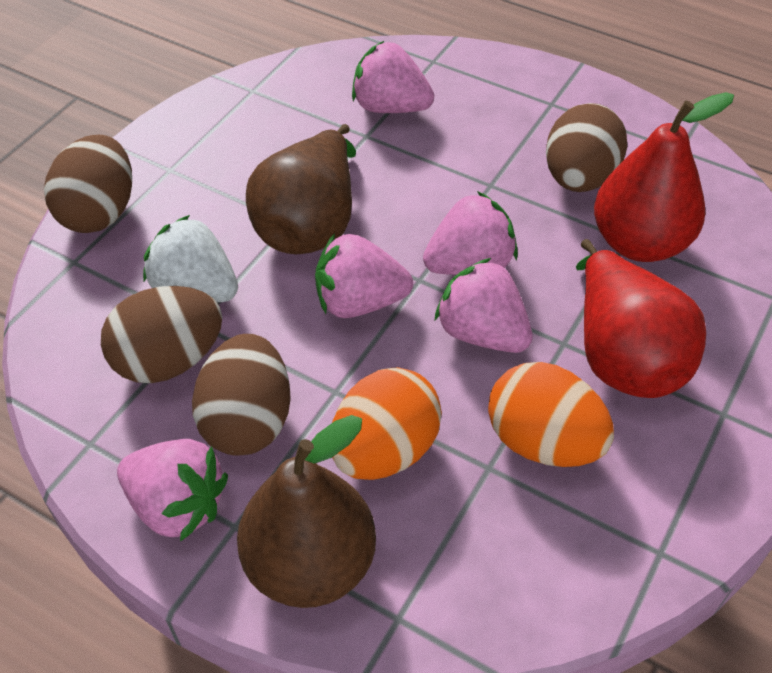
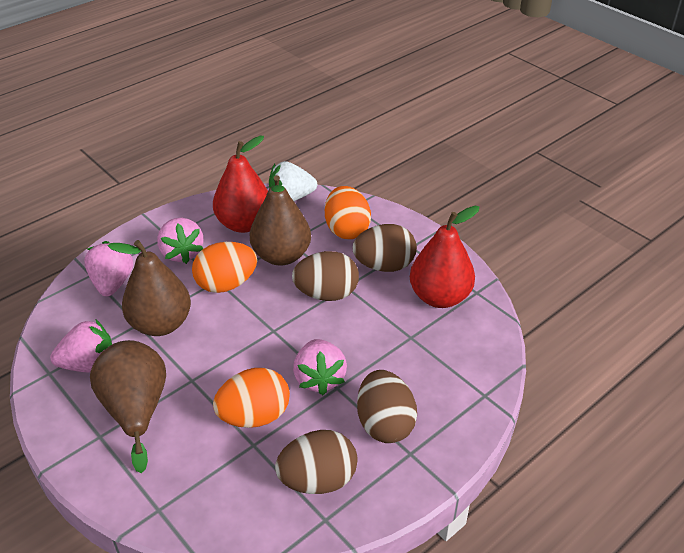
brown pear: [237,415,376,608] [246,124,356,254] = 2 -> [90,340,166,473] [108,240,191,336] [250,175,311,265] = 3
orange egg: [332,367,442,480] [488,362,614,467] = 2 -> [192,242,257,293] [213,368,290,428] [325,186,371,239] = 3
pink strawberry: [117,439,228,542] [315,233,413,318] [352,41,434,113] [423,191,518,275] [435,258,533,353] = 5 -> [50,319,112,373] [84,241,133,296] [157,218,203,264] [293,339,347,395] = 4

